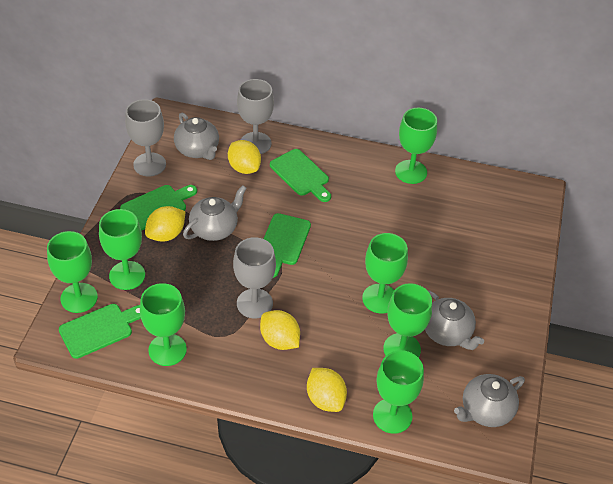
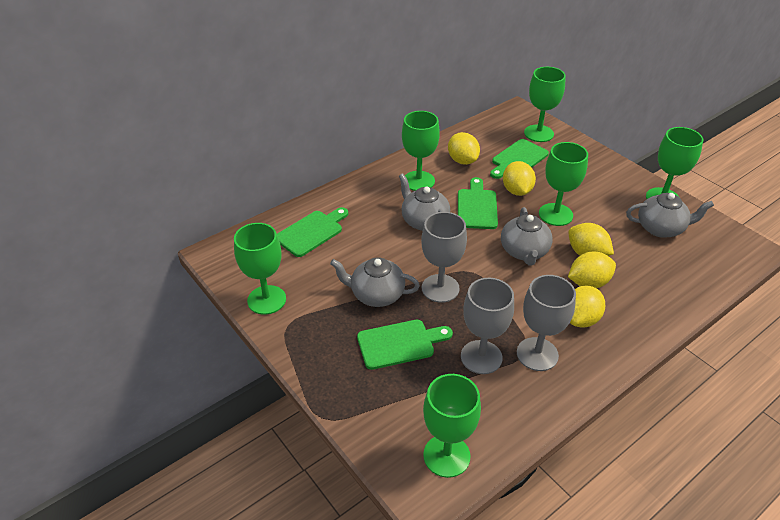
green goblet: [47,231,98,313] [99,209,145,290] [140,283,187,366] [362,233,408,314] [373,350,424,434] [383,283,432,358] [395,108,437,184] = 7 -> [234,223,286,315] [402,111,440,191] [423,374,481,478] [524,67,566,142] [539,142,588,226] [646,127,703,199] = 6
yellow lemon: [145,206,185,242] [228,140,261,174] [260,310,300,350] [307,368,347,412] = 4 -> [448,132,480,165] [503,161,536,196] [568,223,614,256] [568,252,616,288] [570,286,605,328] = 5

